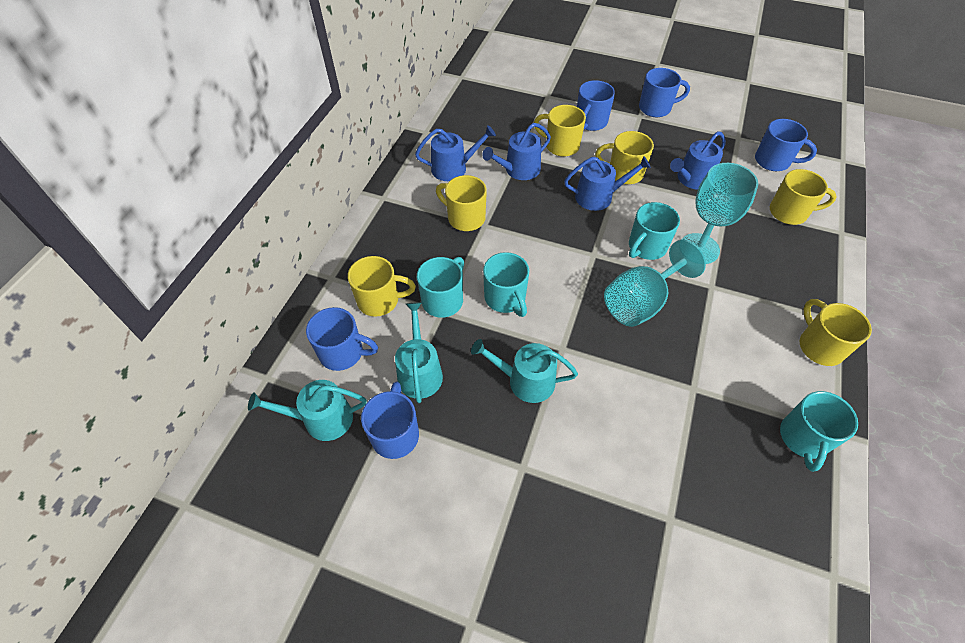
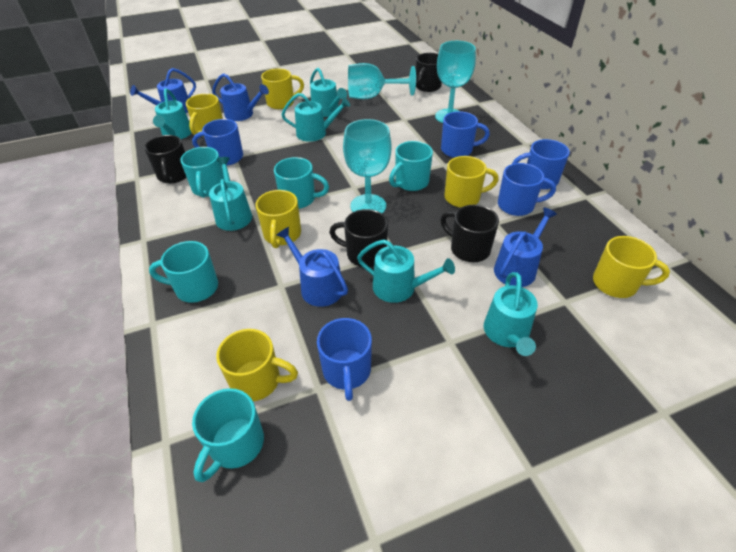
black mug: none = 0 -> [144,135,187,184] [329,209,388,267] [416,53,442,92] [441,205,499,262] = 4
turquoise goblet: [604,240,706,327] [682,163,758,264] = 2 -> [343,119,391,213] [348,63,416,99] [435,41,476,123] = 3
turquoise mug: [417,257,464,318] [483,252,529,317] [629,202,680,260] [780,391,858,472] = 4 -> [149,241,218,303] [180,147,224,198] [192,388,264,482] [274,157,329,209] [389,141,433,191] = 5
turquoise watering can: [248,380,366,441] [395,302,443,403] [471,339,578,403] = 3 -> [153,88,192,139] [209,157,252,231] [281,93,350,142] [310,68,347,117] [357,239,455,303] [484,272,538,356] = 6

